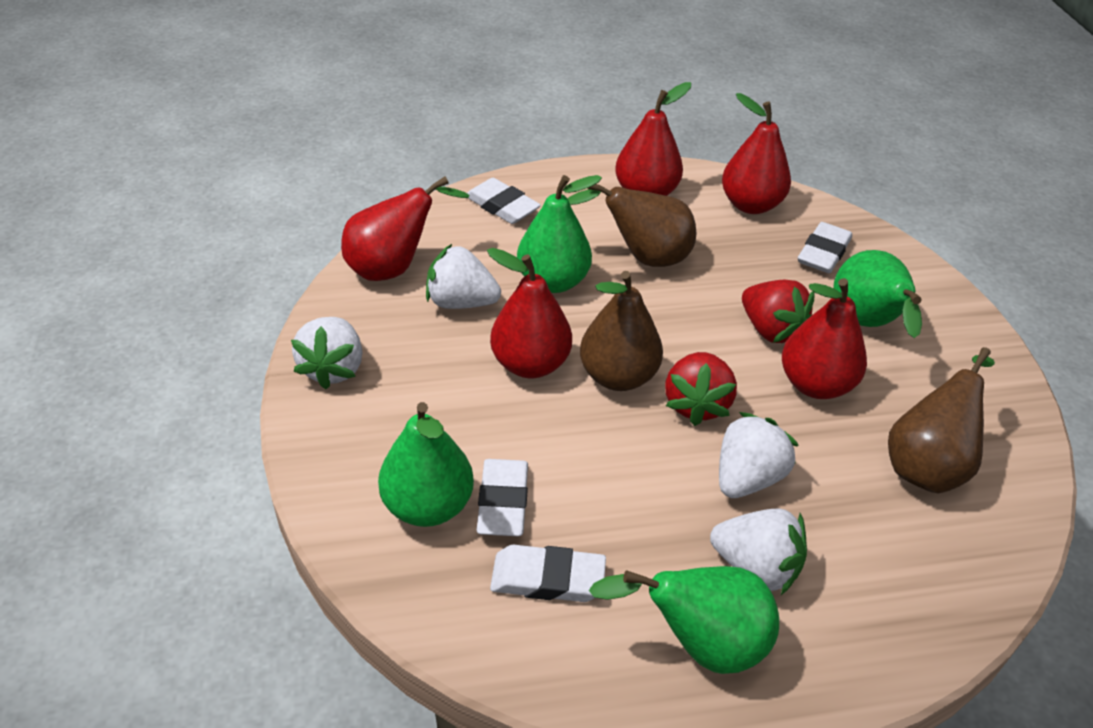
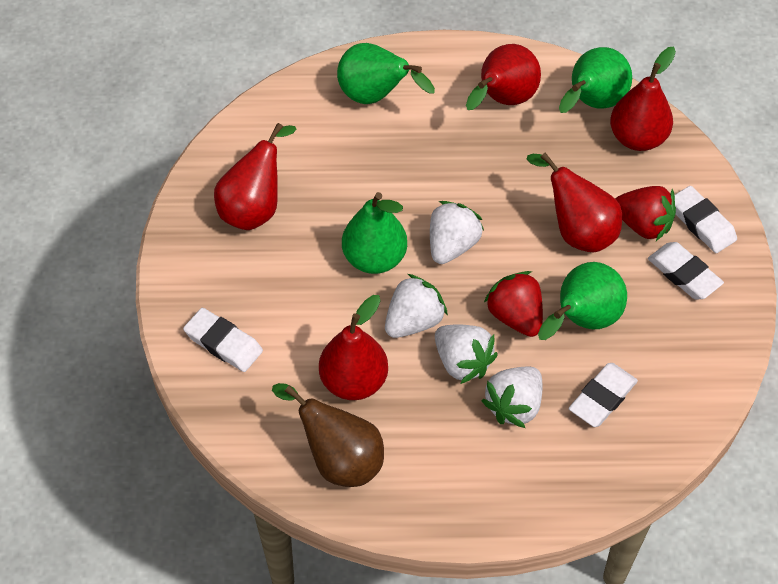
brown pear: [567,184,697,267] [580,271,663,391] [888,347,995,493] = 3 -> [272,383,384,487] = 1

